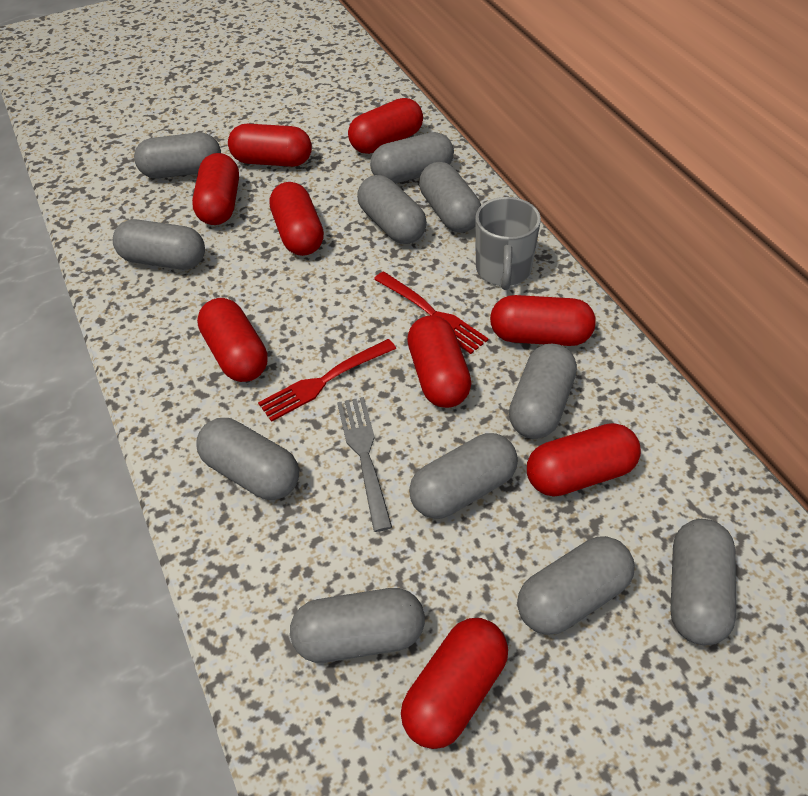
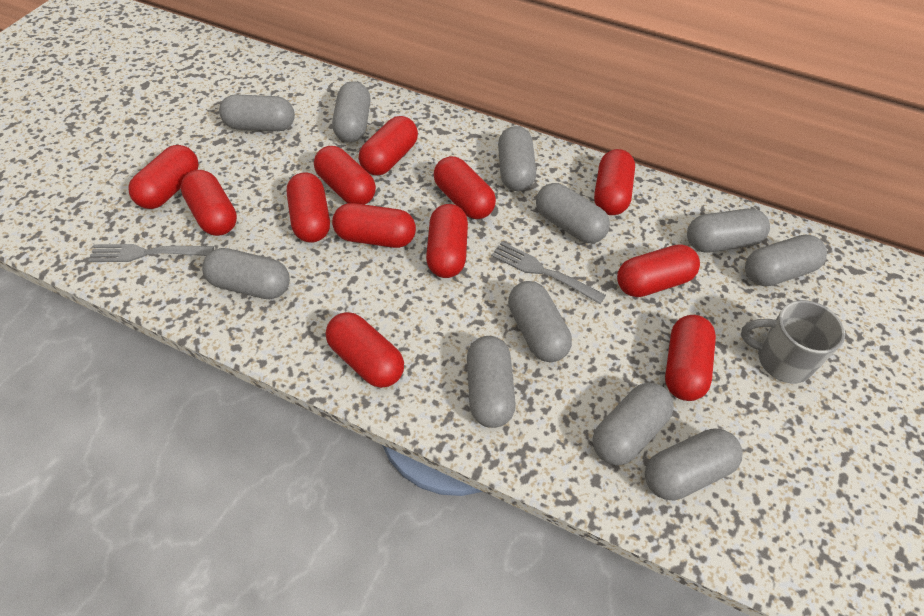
grey fork: [337,397,392,532] = 1 -> [88,244,214,262] [491,242,606,304] = 2
red capsule: [192,153,239,225] [197,298,268,382] [228,124,312,167] [270,182,324,256] [348,98,423,154] [401,618,508,749] [407,315,471,408] [490,295,596,346] [527,423,641,497] = 9 -> [128,145,199,209] [181,170,237,236] [287,172,330,243] [314,146,376,205] [326,312,404,388] [332,203,416,248] [359,116,418,175] [426,204,468,278] [434,156,496,219] [594,149,635,215] [617,244,700,297] [665,315,716,401] = 12
red fork: [258,339,396,422] [374,271,488,354] = 2 -> none = 0

